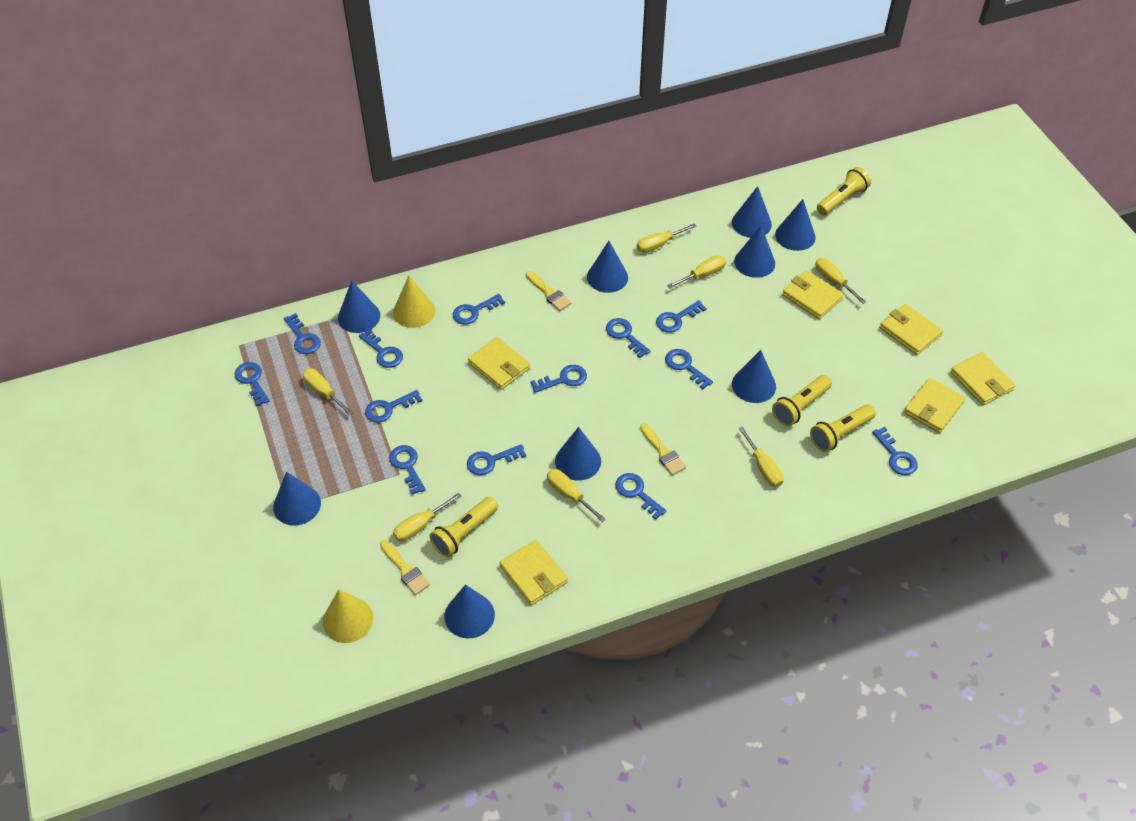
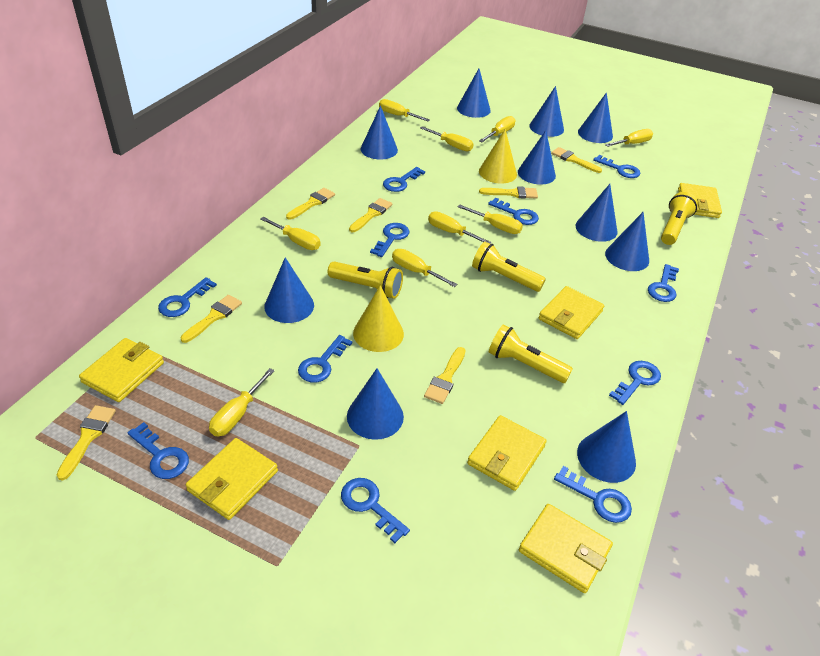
blue cone: [273,472,321,526] [338,281,380,333] [444,584,495,638] [555,427,601,481] [587,241,628,293] [732,186,772,238] [732,350,776,403] [734,226,775,278] [775,199,816,251] = 9 -> [264,257,314,323] [347,368,404,440] [361,106,398,159] [457,69,491,118] [518,130,556,185] [529,86,564,137] [575,184,618,242] [577,411,636,483] [578,92,613,143] [605,212,649,271] = 10
blue key: [234,362,270,407] [284,313,321,354] [359,329,403,368] [365,390,422,423] [389,445,426,495] [453,294,505,325] [467,444,526,475] [530,365,587,393] [606,318,651,358] [615,473,667,520] [656,300,707,332] [665,349,713,389] [872,427,917,475] = 13 -> [128,422,189,479] [158,277,217,317] [298,335,352,383] [341,478,410,543] [370,223,409,257] [383,167,425,192] [488,197,539,225] [554,466,632,523] [593,155,641,178] [609,361,661,405] [648,264,679,302] = 11
yellow brush: [380,540,430,595] [526,271,571,311] [640,423,686,475] = 3 -> [57,405,116,481] [181,295,242,343] [286,188,335,220] [349,198,392,232] [424,347,465,404] [479,186,538,199] [551,147,602,173] = 7
yellow screwdriver: [303,368,353,416] [393,493,461,541] [547,469,606,522] [637,224,697,253] [667,255,726,289] [738,426,783,487] [815,258,866,304] = 7 -> [209,368,275,436] [261,217,321,250] [379,99,430,122] [392,249,457,287] [420,126,473,151] [428,211,492,244] [458,204,523,234] [479,116,515,142] [605,129,653,147] = 9

